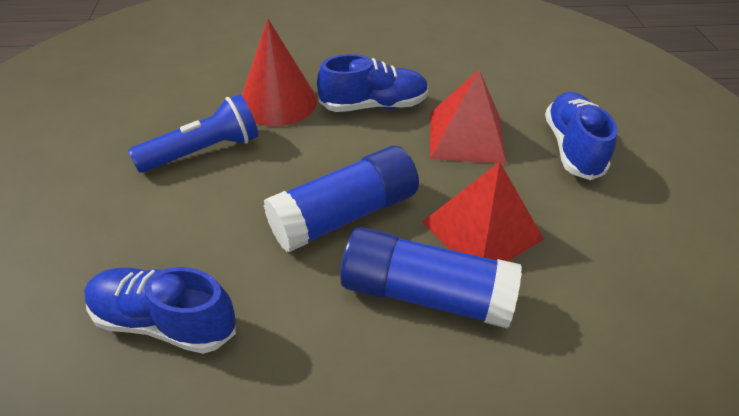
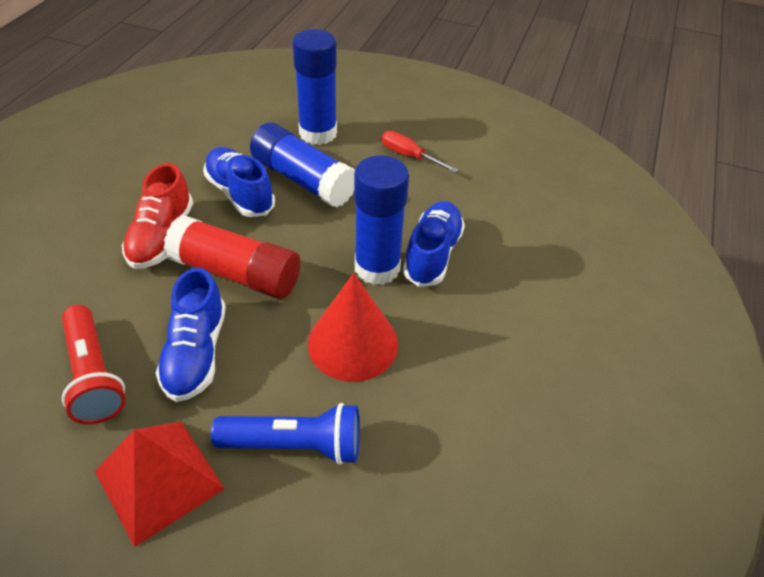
blue glue stick: [263,146,419,252] [340,227,522,328] = 2 -> [250,122,355,208] [292,29,337,145] [354,155,409,285] = 3
red flashlight: none = 0 -> [62,305,126,424] = 1
red glue stick: none = 0 -> [164,215,300,299] = 1
red pyramid: [422,162,544,261] [430,70,507,164] = 2 -> [95,422,225,547] = 1
red screwdriver: none = 0 -> [382,131,458,172] = 1
red shoe: none = 0 -> [122,163,193,269] = 1

